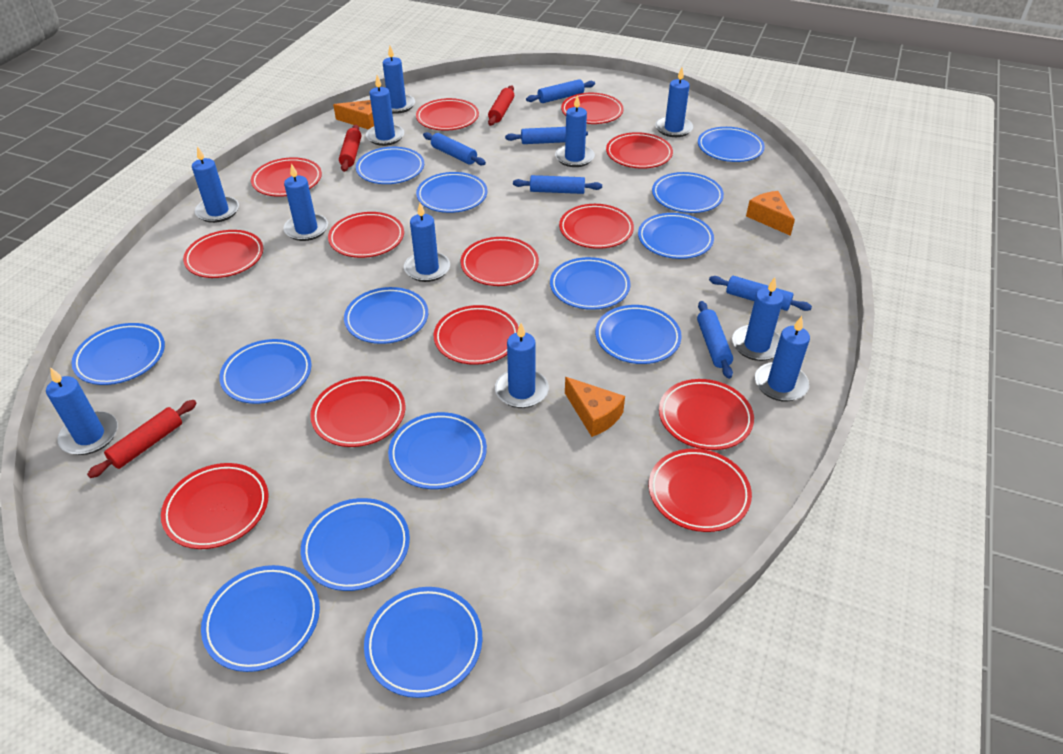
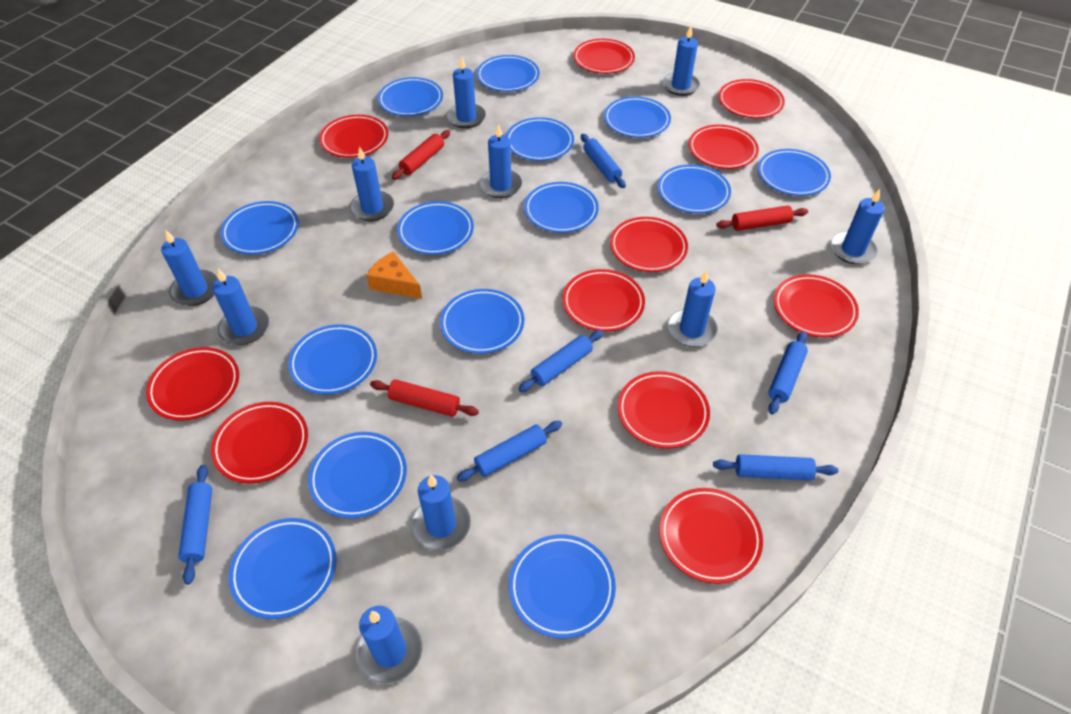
blue candle: [46,367,118,455] [192,146,239,223] [283,163,328,241] [366,75,404,146] [383,46,415,114] [404,203,450,282] [495,323,549,408] [555,95,595,167] [655,68,693,137] [732,277,783,361] [755,316,810,402] = 11 -> [161,230,218,306] [212,269,269,345] [350,146,394,221] [356,606,422,684] [411,474,471,551] [447,57,486,128] [480,124,522,198] [663,26,700,96] [668,270,718,347] [831,189,885,264] = 10
orange cheese: [333,100,374,130] [565,377,625,437] [746,191,795,236] = 3 -> [366,251,422,299] = 1
red plate: [161,463,268,549] [183,230,263,278] [251,157,322,197] [310,376,405,447] [328,212,404,258] [416,98,479,131] [434,305,519,365] [461,237,539,286] [559,204,634,249] [561,93,624,124] [606,132,673,169] [649,448,752,532] [659,379,754,450] = 13 -> [146,347,239,421] [211,402,308,483] [319,115,388,158] [562,269,645,332] [573,39,635,74] [610,217,688,272] [618,371,710,448] [659,488,763,584] [688,125,759,169] [718,79,785,118] [774,274,859,338] = 11

